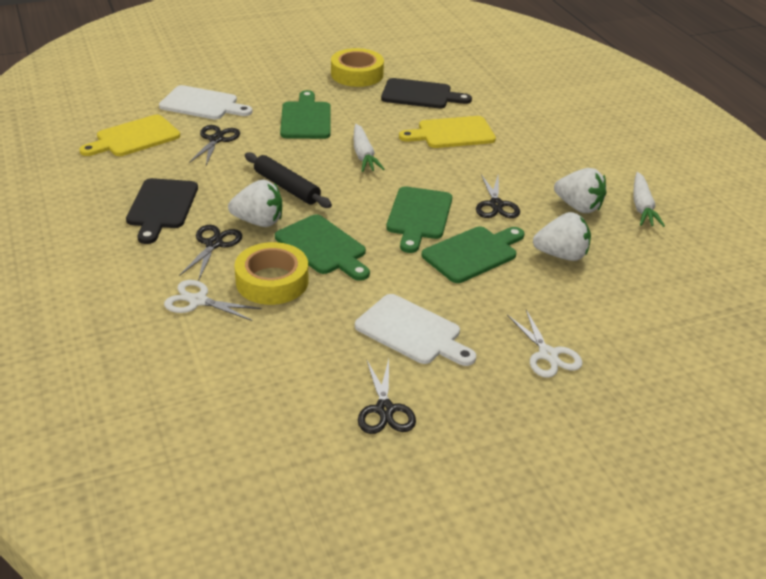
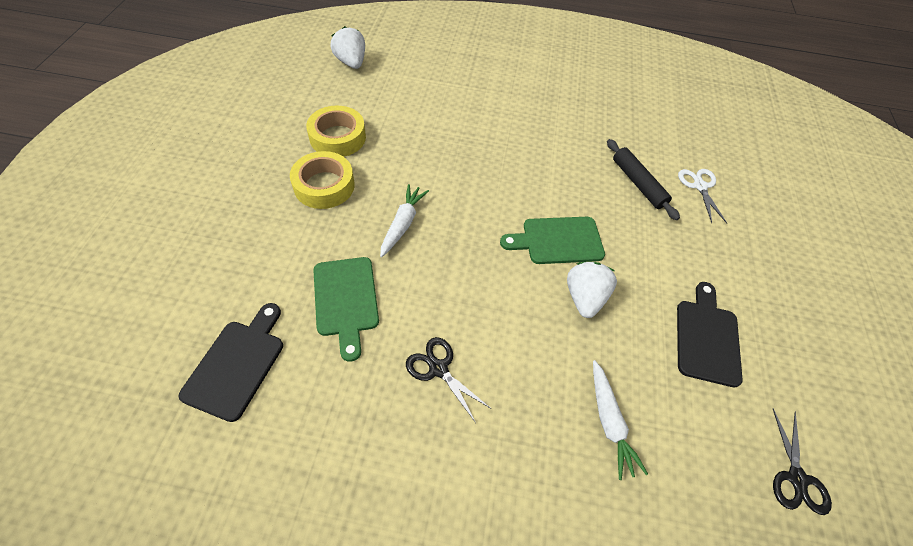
black scissors: [179,225,242,279] [189,125,240,165] [358,359,416,434] [476,174,520,218] = 4 -> [406,337,490,423] [773,408,832,515] = 2
green cutting board: [275,215,370,281] [280,90,331,139] [386,187,452,253] [422,226,525,283] = 4 -> [313,257,379,362] [500,217,605,264] = 2
white cutting board: [159,85,253,119] [355,294,476,366] = 2 -> none = 0
white scissors: [164,280,262,321] [507,310,583,378] = 2 -> [678,169,727,223] = 1
white strawberry: [228,180,282,227] [533,212,591,261] [554,168,607,213] = 3 -> [330,26,365,69] [567,262,617,318] = 2
yellow cutting board: [79,115,180,156] [399,116,496,148] = 2 -> none = 0

